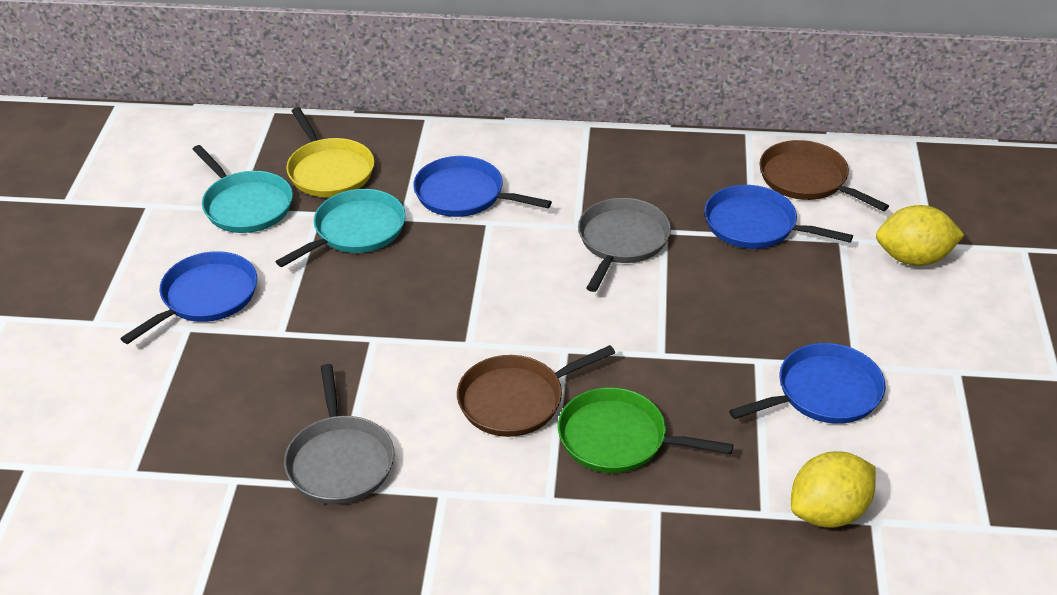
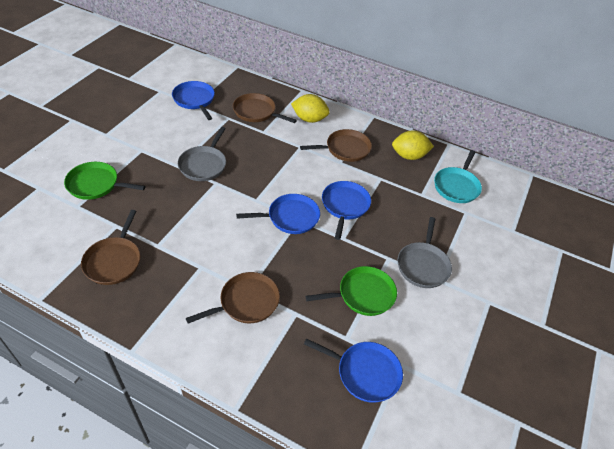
brown pan: [457,345,615,437] [759,140,889,211] = 2 -> [81,210,141,285] [186,272,280,323] [233,93,297,123] [300,129,372,162] = 4
green pan: [558,387,733,473] = 1 -> [64,162,145,200] [306,266,397,316] = 2
turquoise pan: [192,145,293,233] [275,189,406,267] = 2 -> [434,150,482,203] = 1
yellow pan: [286,107,374,197] = 1 -> none = 0

